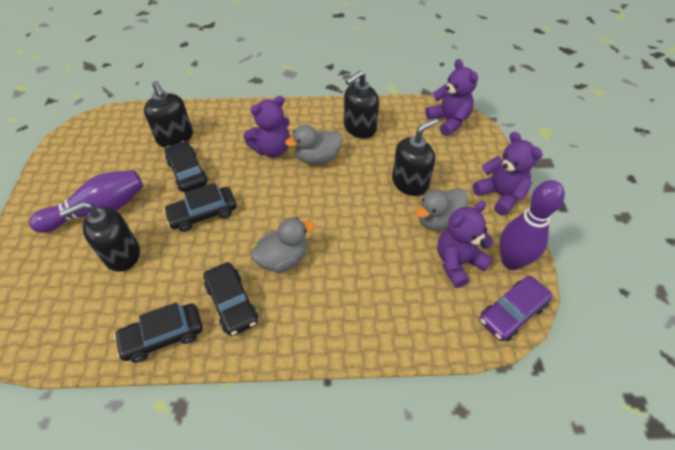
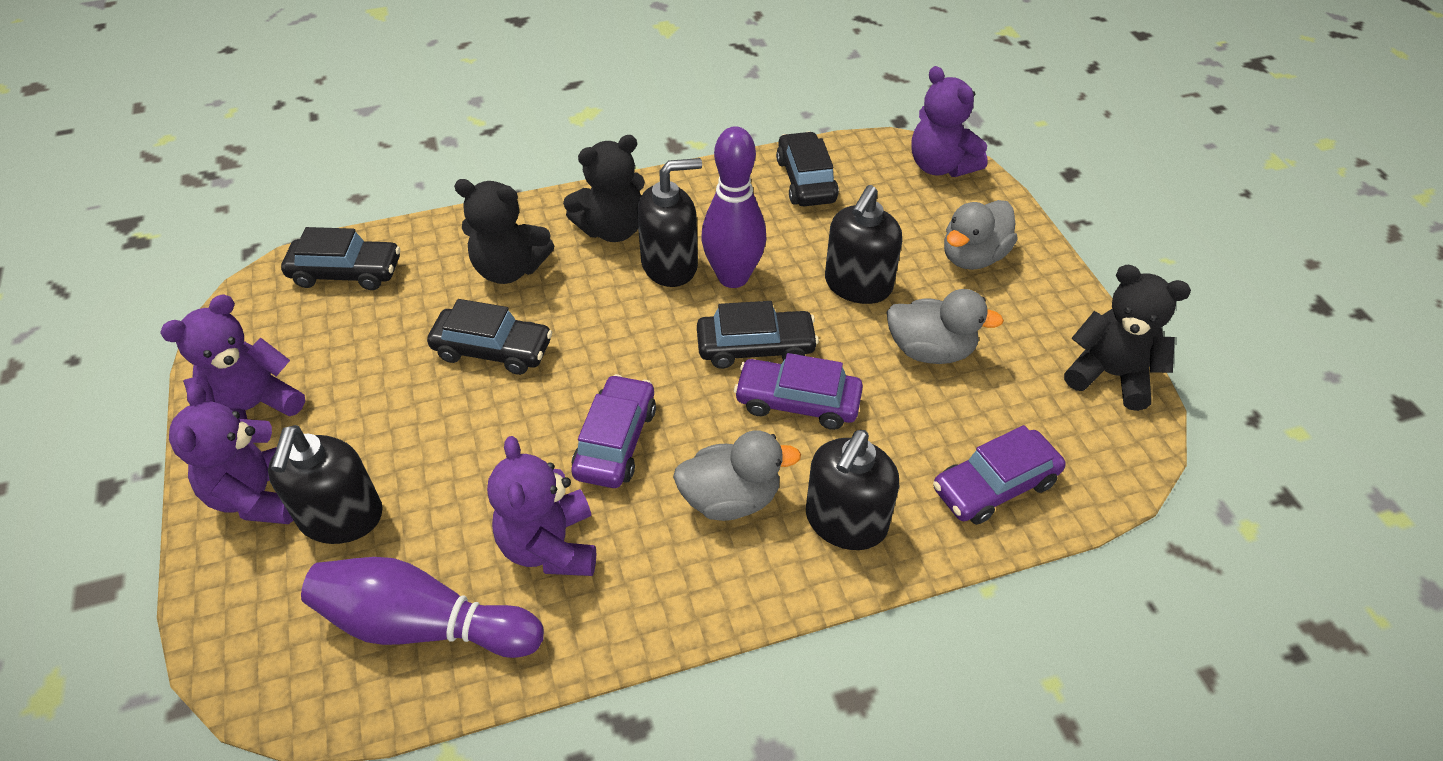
black teddy bear: none = 0 -> [454,179,554,284] [563,135,645,242] [1064,265,1191,411] = 3
purple car: [479,276,553,341] = 1 -> [571,374,656,488] [734,353,863,430] [933,425,1066,525] = 3

